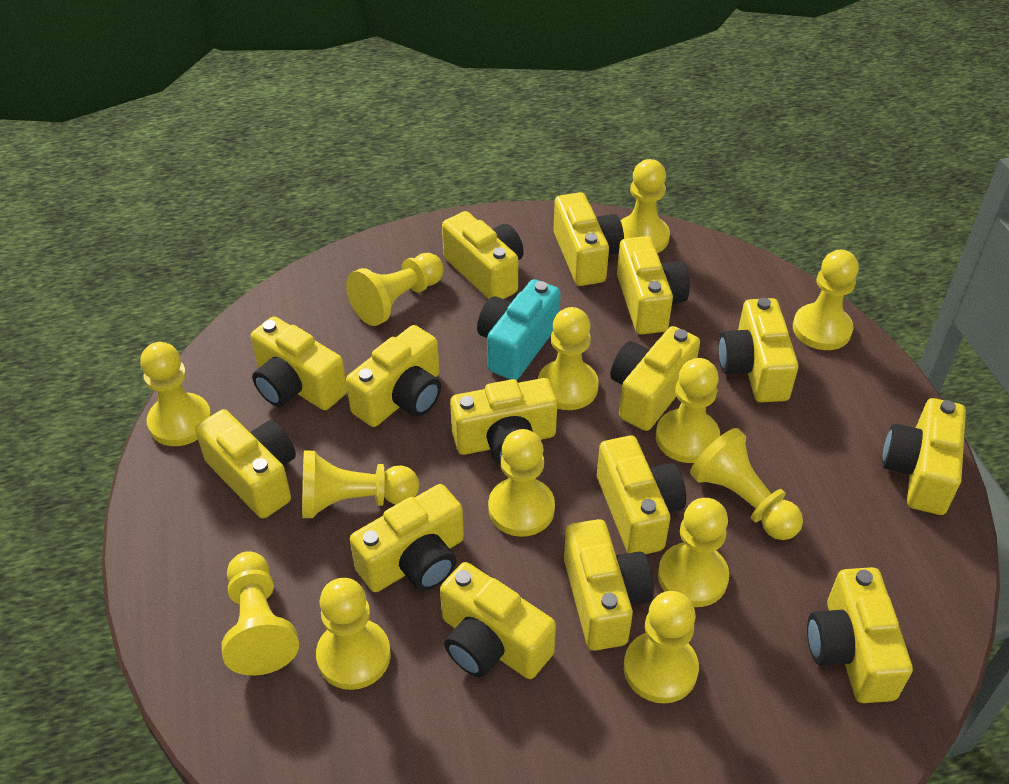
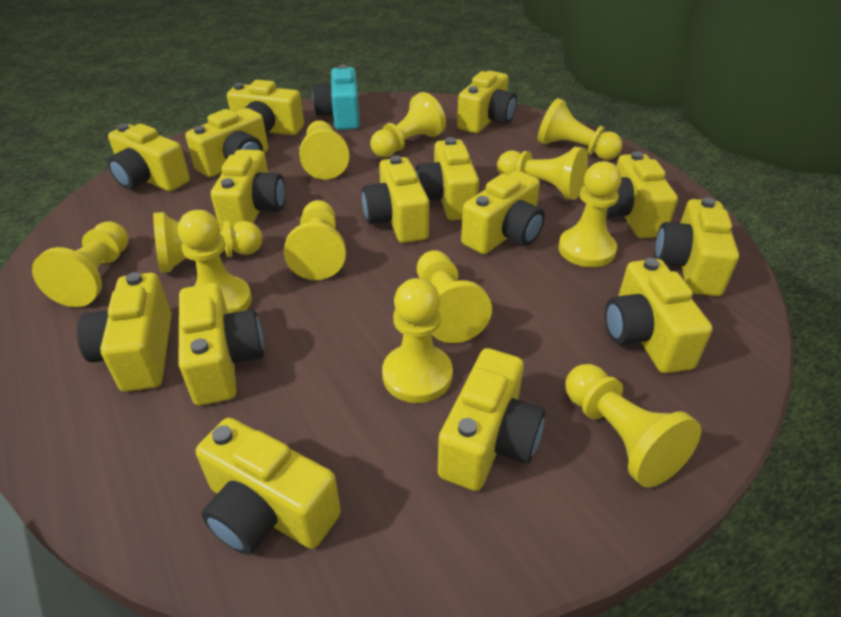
yellow pawn: [140,342,212,446] [221,551,299,676] [302,451,419,518] [316,578,391,690] [346,253,444,326] [488,429,555,537] [538,307,599,410] [621,159,670,253] [624,591,699,703] [656,358,720,463] [658,498,729,607] [690,428,803,540] [793,250,859,350] = 13 -> [32,221,129,307] [153,212,262,273] [178,210,252,314] [284,200,346,280] [299,120,349,180] [370,92,446,158] [382,278,453,403] [417,250,492,343] [497,147,588,200] [537,98,622,160] [558,161,621,267] [565,364,701,487] = 12

